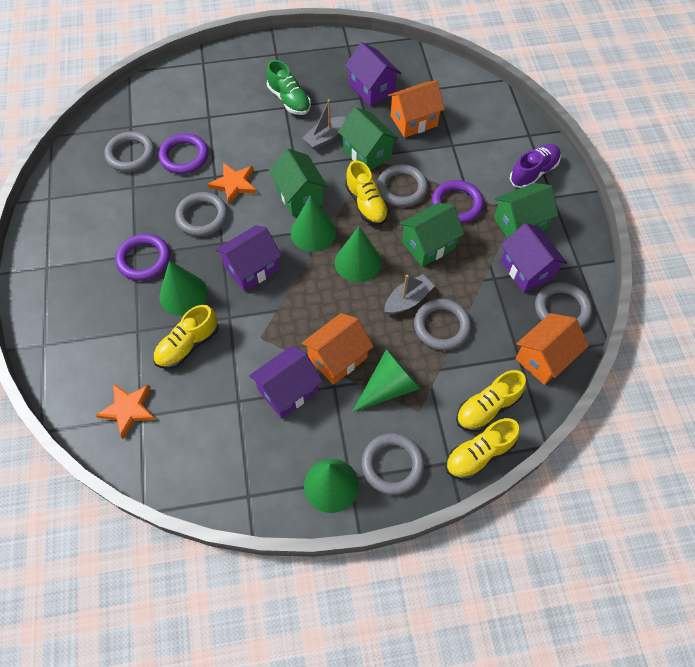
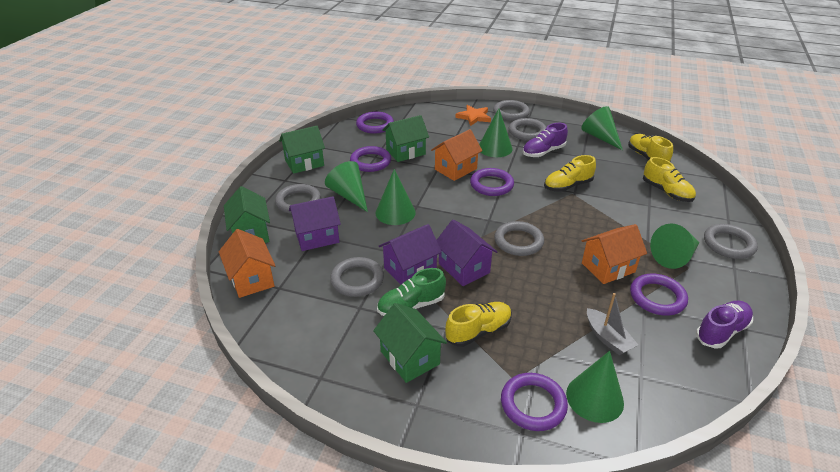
green cone: [159,260,208,316] [290,195,336,252] [304,459,359,513] [335,227,381,282] [352,349,421,412] = 5 -> [325,161,368,212] [376,169,416,225] [479,108,512,157] [566,351,624,423] [581,106,623,150] [650,224,699,269] = 6
grey boat: [303,99,346,150] [384,274,434,315] = 2 -> [587,293,638,355] = 1
orange star: [95,384,156,439] [208,163,257,204] = 2 -> [456,105,491,126] = 1
purple house: [216,225,282,291] [249,346,323,419] [345,42,401,106] [501,223,567,292] = 4 -> [289,196,341,251] [379,224,442,285] [437,219,497,286] = 3
purple ring: [115,233,170,281] [158,133,209,174] [432,180,484,224] = 3 -> [350,146,391,172] [356,111,394,134] [470,168,514,196] [501,373,568,431] [630,274,688,316] = 5
purple shoe: [510,144,561,188] = 1 -> [522,123,568,157] [696,301,753,348] = 2

